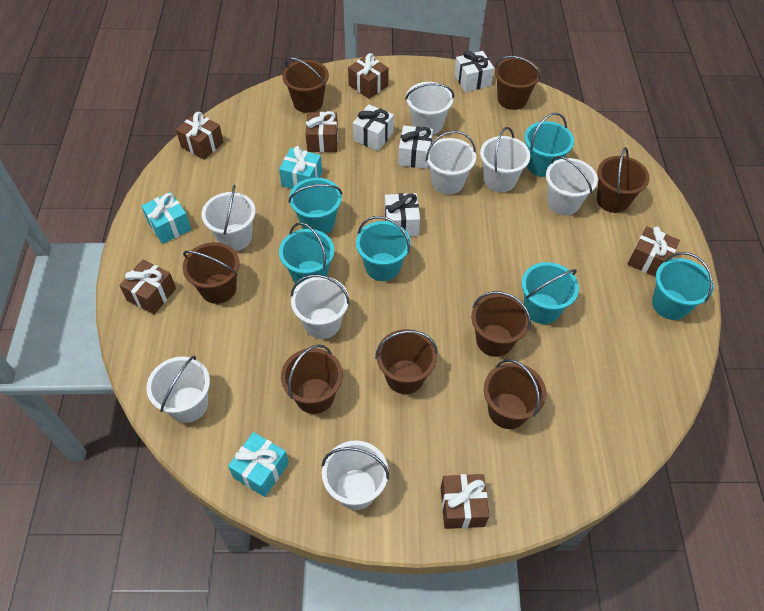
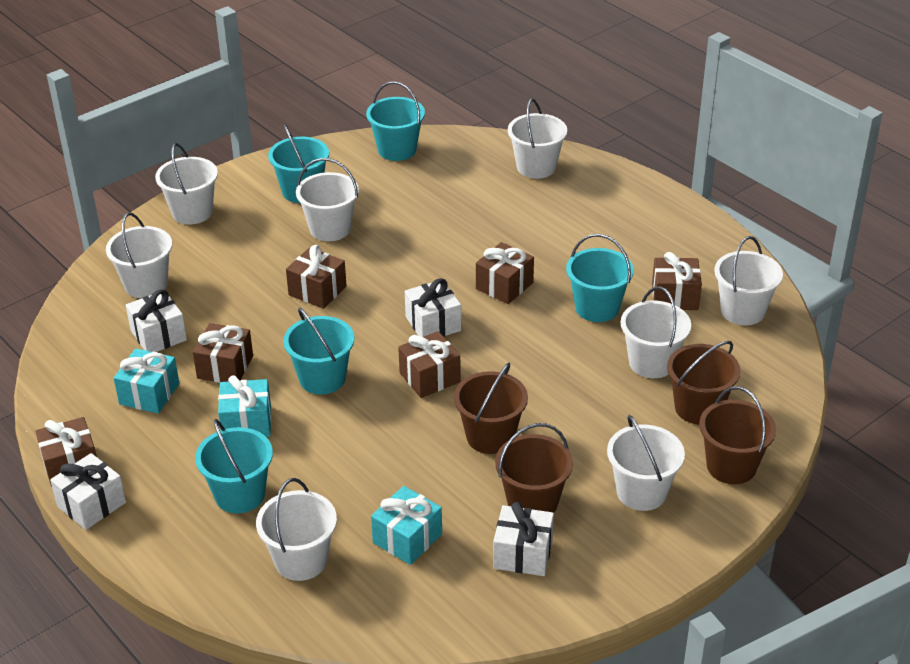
brown bucket: [183,242,239,304] [281,344,343,414] [282,57,329,113] [375,329,438,394] [471,291,531,357] [484,359,546,429] [495,56,541,110] [597,147,650,213] = 8 -> [454,363,528,454] [495,423,573,513] [667,341,741,425] [699,386,776,484] = 4
turquoise bucket: [279,222,334,286] [288,178,343,234] [356,216,411,281] [522,262,579,324] [524,113,574,177] [652,252,714,320] = 6 -> [195,419,273,513] [268,124,329,203] [283,308,354,395] [366,81,425,161] [566,234,634,322] = 5

